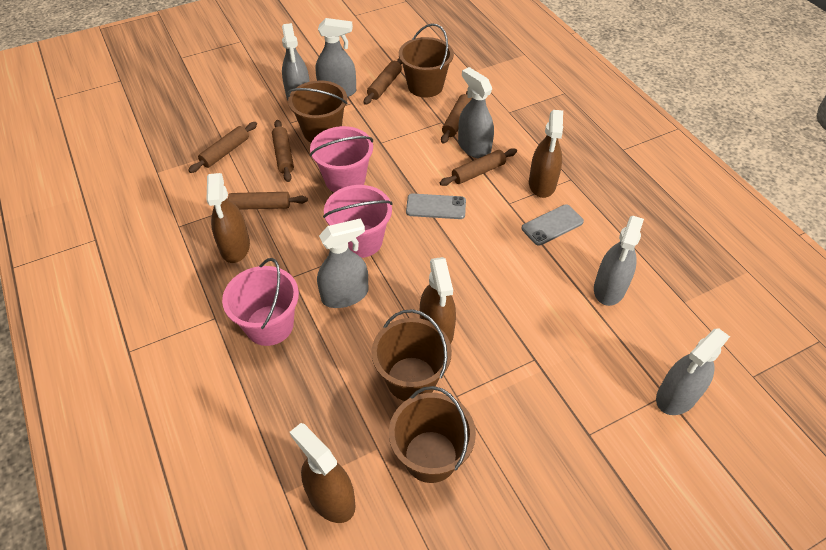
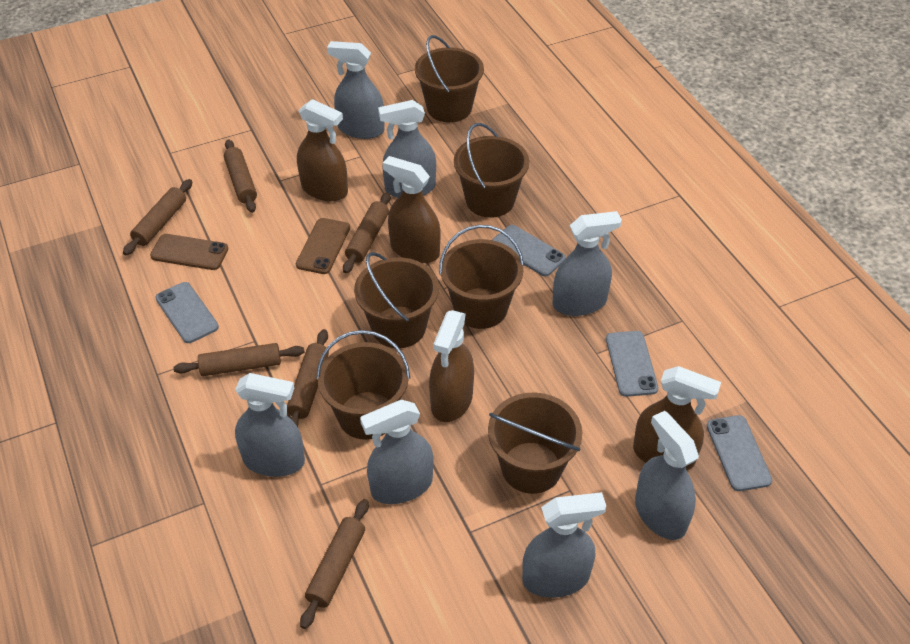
brown bucket: [287,80,348,143] [371,309,452,401] [389,386,476,483] [399,24,454,97] = 4 -> [316,330,410,440] [354,252,439,348] [415,35,484,122] [439,225,524,329] [454,123,529,218] [488,393,582,494] = 6
brown phone: none = 0 -> [150,234,229,270] [296,218,350,274] = 2
grey phone: [406,193,466,219] [522,204,584,246] = 2 -> [155,282,219,343] [492,225,566,276] [606,331,658,397] [707,415,772,491] = 4
grey spray bottle: [282,23,310,101] [316,18,356,97] [317,218,369,308] [458,67,494,159] [594,216,644,306] [656,329,730,415] = 6 -> [235,373,305,477] [327,41,385,139] [360,400,433,504] [378,100,436,198] [522,492,606,598] [552,211,622,316] [635,411,699,540] = 7
pink bucket: [222,258,299,346] [310,126,373,192] [323,185,393,258] = 3 -> none = 0

